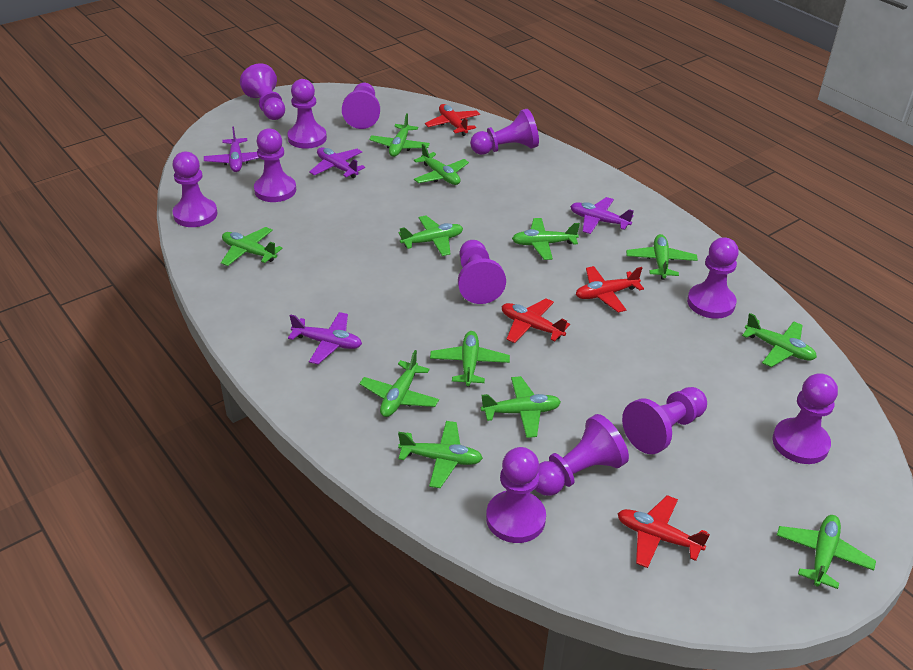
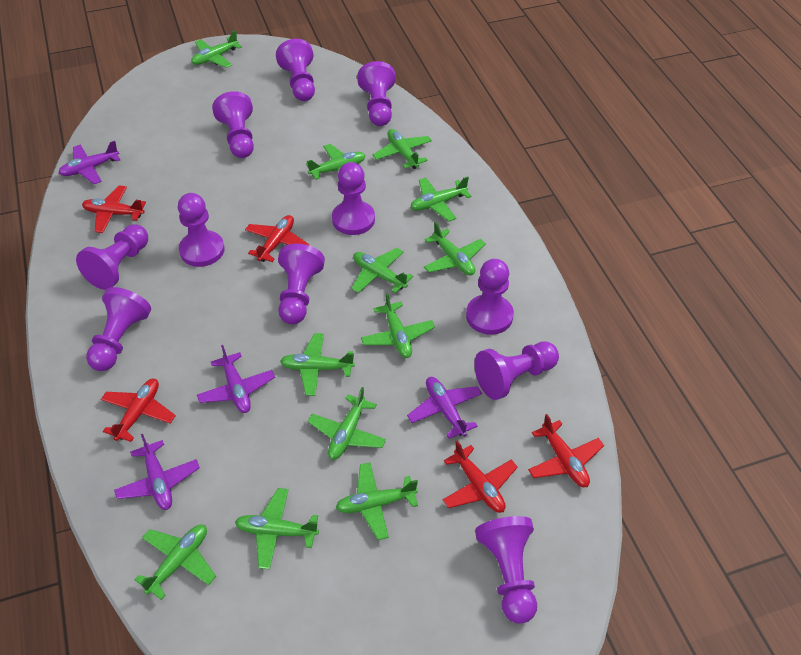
purple pawn: [172,152,217,227] [240,64,285,120] [254,128,296,202] [287,79,327,149] [342,83,380,129] [458,240,506,304] [470,109,539,155] [486,447,546,543] [535,414,629,496] [622,387,707,454] [687,237,739,319] [773,373,838,464] = 12 -> [76,224,148,290] [86,287,151,371] [178,193,225,267] [212,91,254,158] [276,39,315,101] [278,244,325,324] [332,162,375,235] [357,61,396,126] [466,259,514,335] [474,342,559,400] [475,516,537,624] = 11
red plane: [425,104,480,136] [502,298,570,343] [576,266,644,313] [617,495,710,568] = 4 -> [82,185,146,233] [101,379,176,442] [245,215,309,262] [442,440,518,513] [528,414,604,487] = 5

